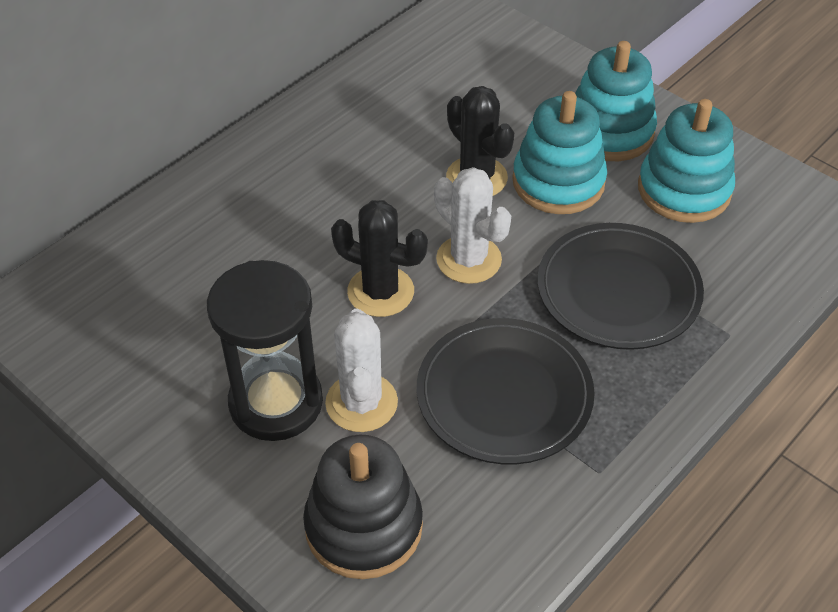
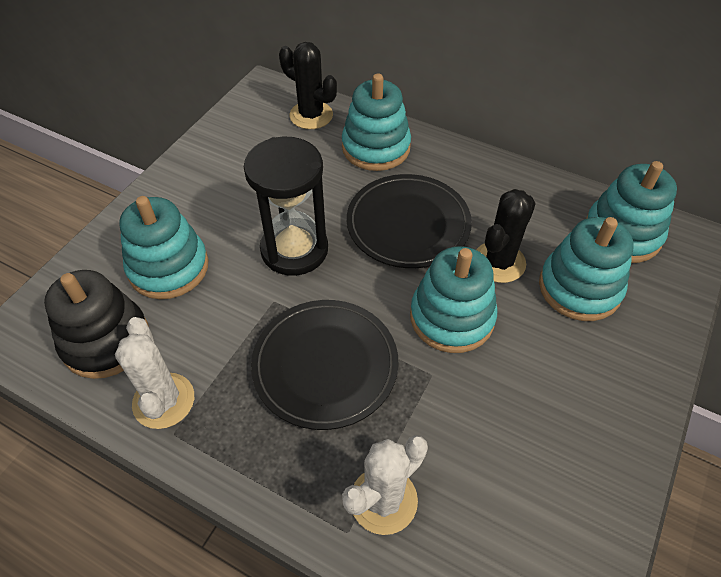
turquoise stacking toy: [512,91,607,214] [575,41,657,161] [638,99,735,223] = 3 -> [119,196,209,299] [342,74,411,171] [410,246,497,353] [539,217,634,321] [586,161,677,263] = 5

